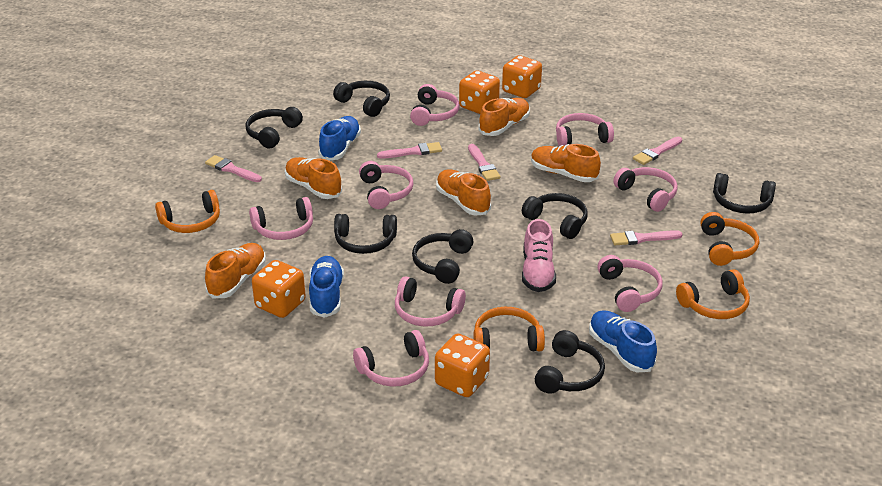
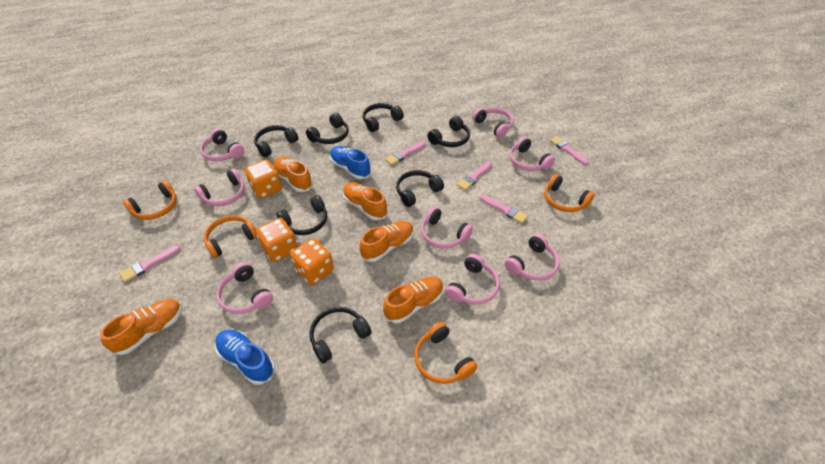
blue shoe: [309,256,344,318] [318,116,361,161] [589,310,657,372] = 3 -> [215,330,275,385] [330,146,371,179] = 2
orange dice: [252,260,306,318] [435,334,490,397] [459,70,500,114] [502,55,542,98] = 4 -> [245,160,282,199] [256,218,298,262] [290,238,334,285] = 3
pink shoe: [522,219,556,292] = 1 -> none = 0

